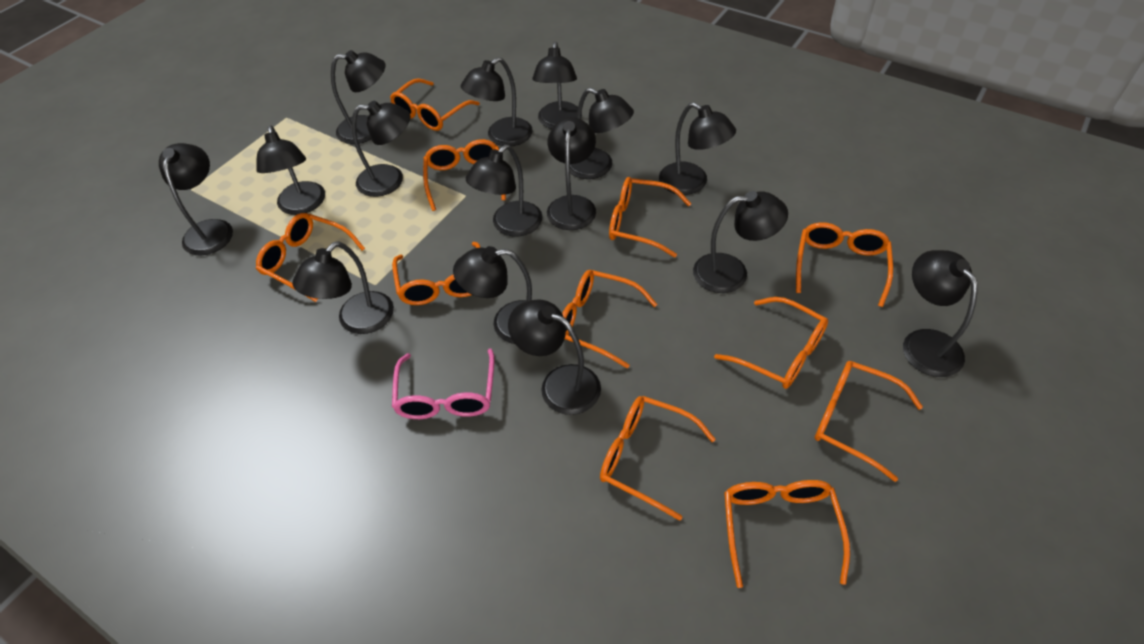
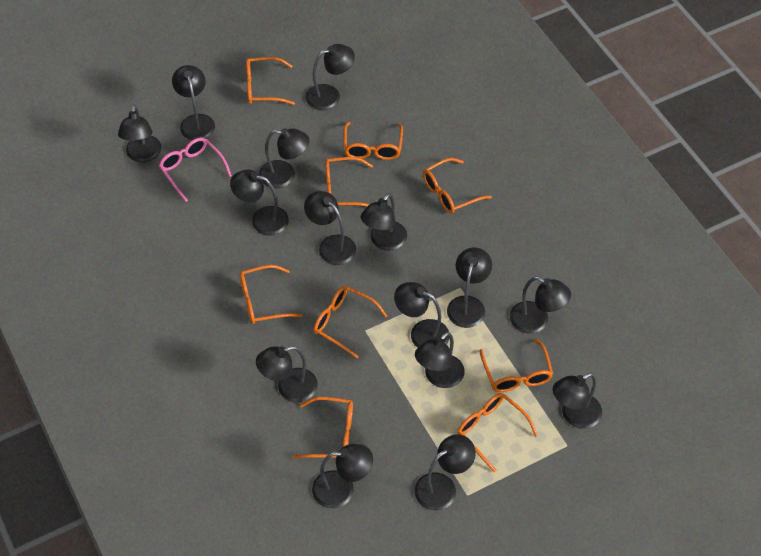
orange glasses: [256,213,365,302] [390,78,480,131] [392,242,481,305] [423,139,506,211] [562,270,657,369] [600,396,716,521] [609,177,691,257] [714,297,828,389] [724,480,850,588] [796,222,893,307] [815,361,923,482] = 11 -> [239,265,302,324] [246,57,295,105] [292,397,353,459] [313,286,387,358] [325,157,373,207] [344,122,403,160] [423,158,492,214] [457,393,538,472] [479,339,553,392] = 9

